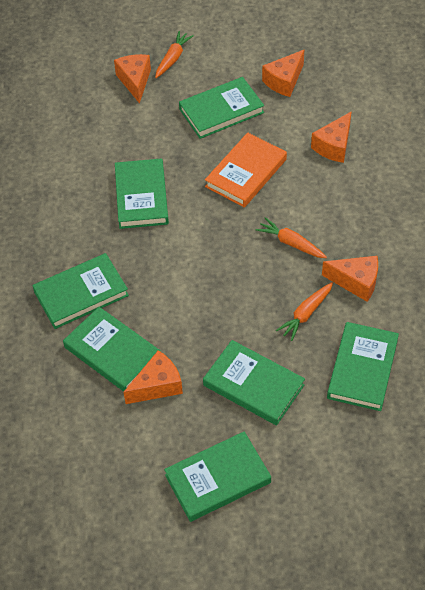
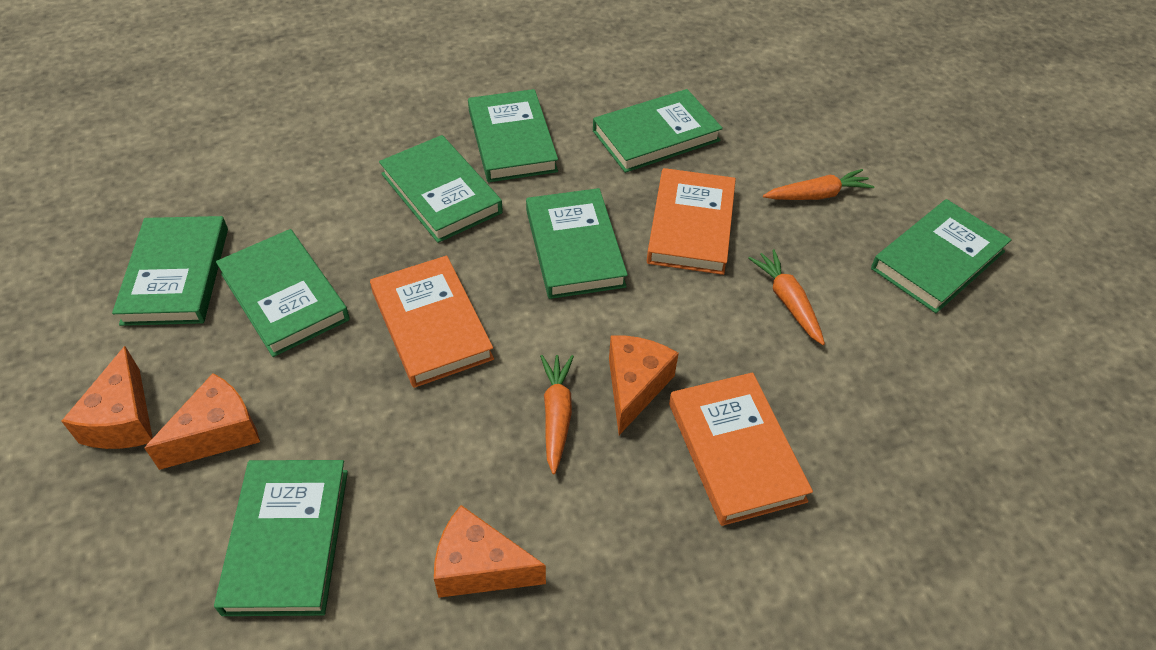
green book: [32,253,129,329] [63,307,161,392] [115,158,169,229] [164,431,271,522] [179,77,264,139] [203,340,305,425] [327,322,399,411] = 7 -> [112,216,228,326] [214,460,348,616] [216,229,350,357] [379,135,503,243] [468,89,558,182] [526,188,628,299] [593,89,723,173] [871,199,1012,313] = 8
orange book: [205,132,287,208] = 1 -> [370,256,494,388] [647,168,736,275] [669,373,813,526] = 3
orange cheese: [114,54,151,104] [124,350,183,404] [262,50,304,97] [311,111,352,163] [322,256,378,302] = 5 -> [61,346,153,449] [145,373,260,470] [434,505,546,598] [609,335,679,435] = 4

